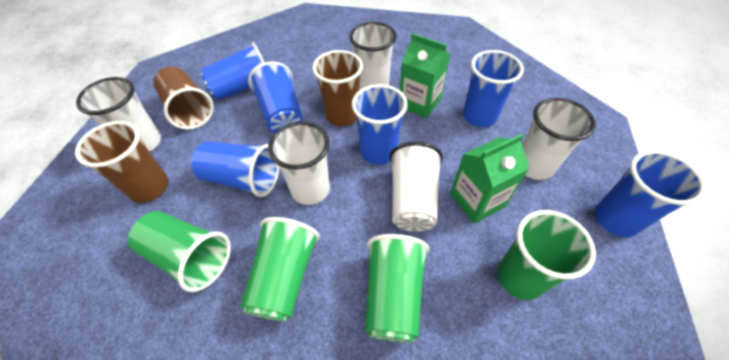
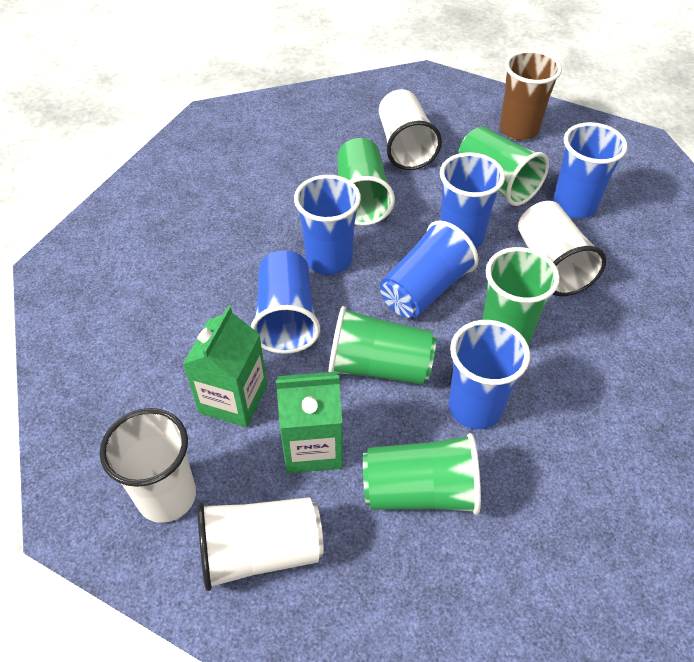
brown cup: [75,121,169,203] [153,66,214,130] [312,50,363,126] = 3 -> [500,50,562,140] = 1
green cup: [128,211,231,292] [240,217,320,322] [365,234,430,343] [498,210,596,300] = 4 -> [328,306,436,385] [337,138,395,226] [363,433,481,515] [459,127,549,206] [482,247,560,344] = 5
white cup: [76,77,161,152] [268,122,330,205] [350,22,397,90] [389,142,443,232] [522,98,596,180] = 5 -> [100,408,196,523] [197,497,324,591] [379,89,442,170] [518,201,606,296] = 4

